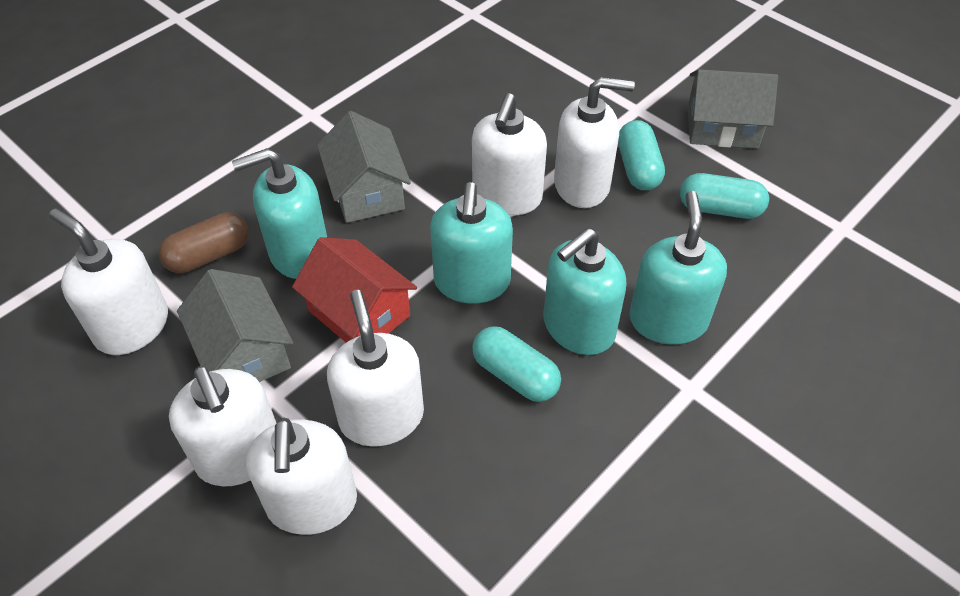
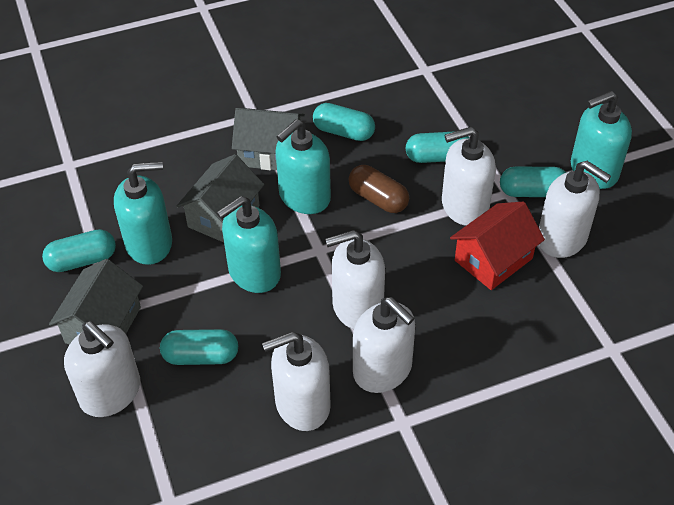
turquoise capsule: [472,326,561,402] [618,120,665,190] [680,173,769,219] = 3 -> [42,229,116,272] [160,329,238,365] [313,103,375,141] [406,131,470,163] [500,167,566,197] = 5

